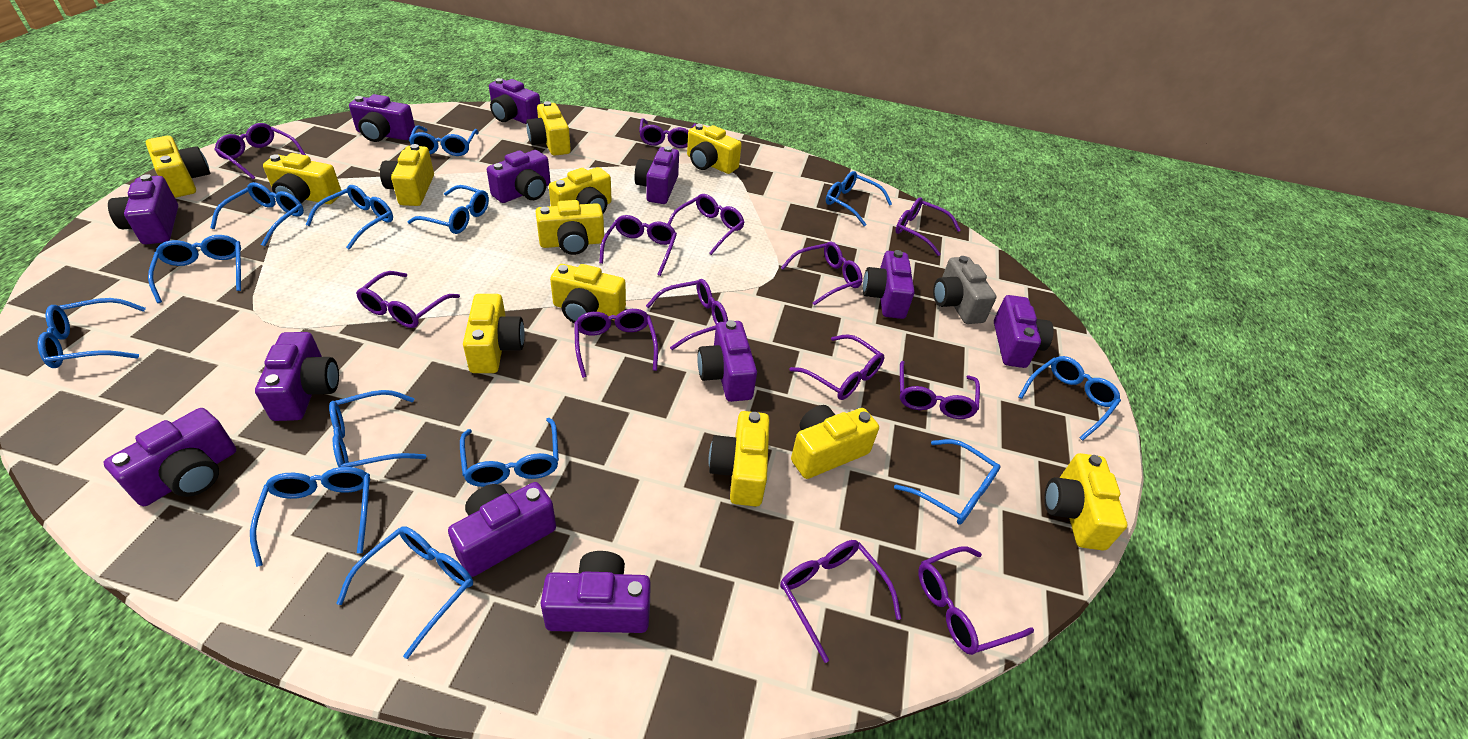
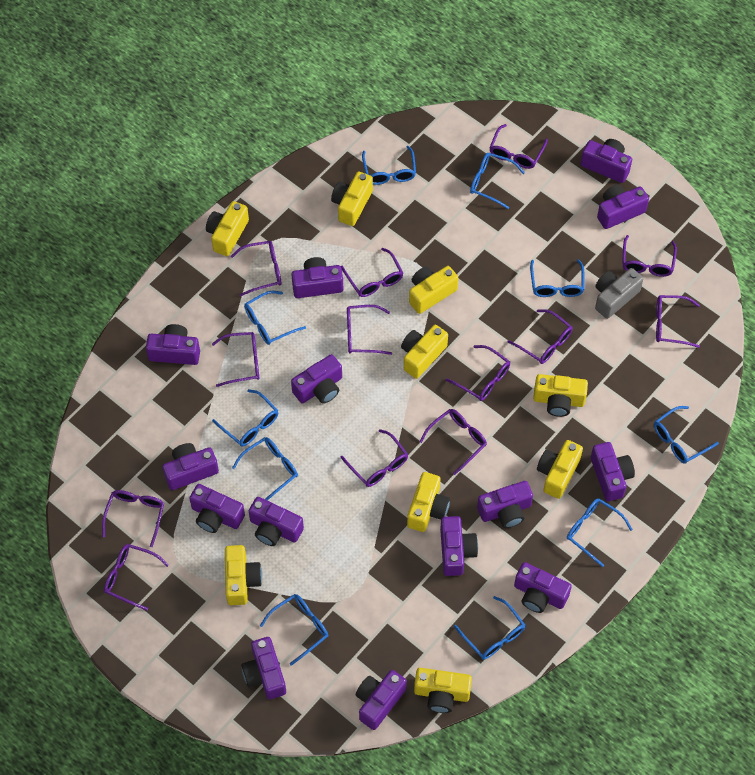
blue glasses: [38,298,146,368] [148,235,241,303] [210,182,304,246] [250,467,370,567] [306,185,393,250] [329,390,426,467] [336,526,473,659] [407,185,489,234] [409,125,479,156] [460,418,559,487] [826,171,892,226] [894,439,1000,525] [1018,356,1121,441] = 13 -> [212,389,278,447] [232,437,298,501] [244,291,306,345] [260,594,328,666] [362,146,416,185] [454,596,525,660] [470,153,525,209] [530,259,585,297] [567,499,633,567] [654,406,719,464] = 10
purple camera: [103,408,236,506] [108,174,178,244] [255,332,339,421] [349,94,416,142] [448,482,556,577] [487,150,551,203] [489,78,540,124] [541,551,651,633] [635,146,679,204] [697,320,757,402] [863,250,915,319] [994,295,1054,368] = 12 -> [146,324,200,365] [162,443,219,490] [189,484,245,533] [241,637,286,699] [249,497,304,546] [291,354,342,404] [292,257,343,298] [356,670,407,730] [440,516,478,576] [477,481,533,528] [514,562,572,613] [581,139,632,183] [591,442,635,501] [597,185,649,229] = 14
yellow camera: [146,136,210,198] [263,153,342,204] [380,144,434,206] [463,294,525,373] [526,101,571,156] [536,200,604,255] [549,167,611,213] [550,264,626,323] [687,124,742,174] [708,411,770,506] [791,405,879,479] [1044,453,1127,551] = 12 -> [206,201,249,256] [225,545,262,605] [331,171,373,226] [401,325,448,379] [407,472,450,532] [409,266,458,314] [414,668,472,713] [533,374,588,417] [537,440,583,499] = 9

